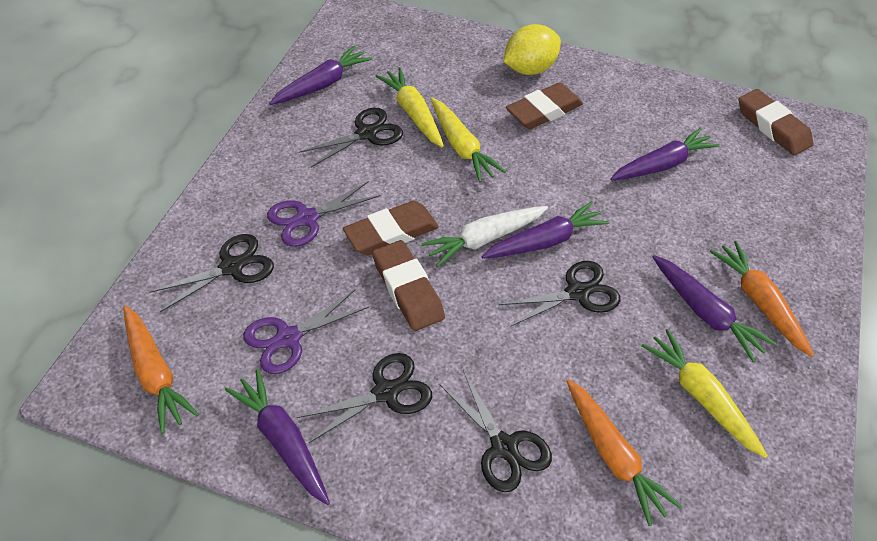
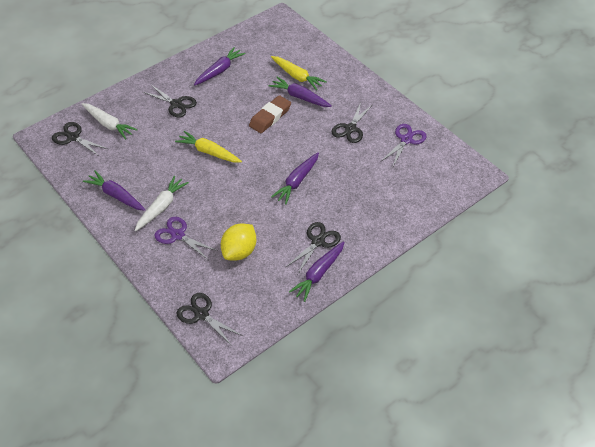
brown eraser: [343,201,439,256] [372,240,445,331] [506,83,583,129] [739,89,813,155] = 4 -> [249,95,291,133] = 1
orange carrot: [123,305,199,434] [566,379,682,526] [710,241,814,357] = 3 -> none = 0
white carrot: [421,206,548,267] = 1 -> [82,103,138,140] [135,176,189,231] = 2
yellow carrot: [376,67,444,147] [431,98,506,182] [641,329,768,458] = 3 -> [175,131,242,162] [271,56,327,91] = 2

